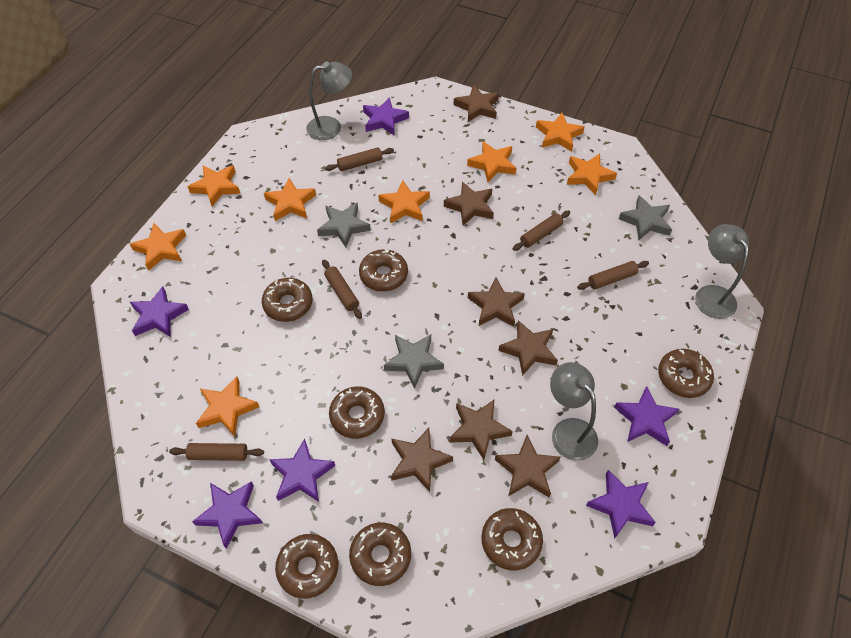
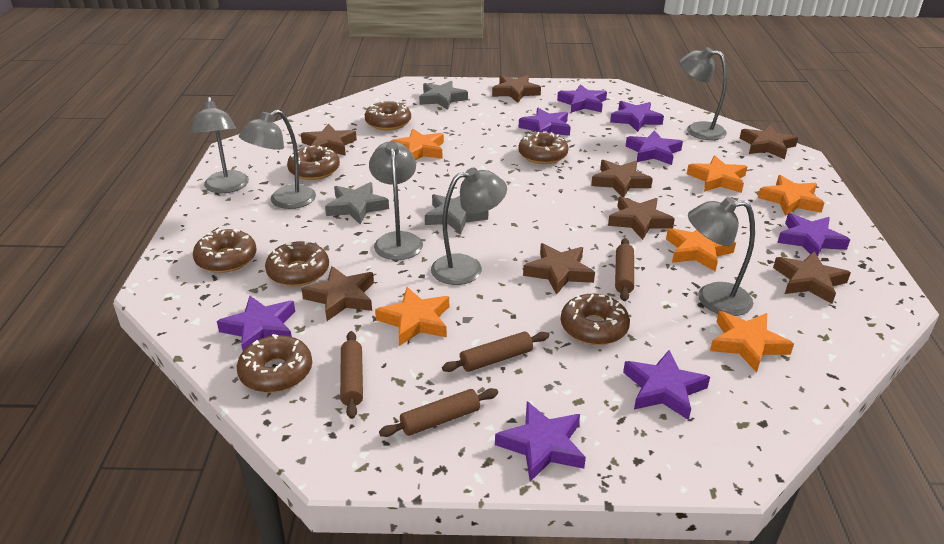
brown rolling pin: [169,443,264,461] [322,260,362,319] [325,147,394,171] [513,211,570,251] [577,261,649,290] = 5 -> [340,331,363,419] [379,388,498,437] [442,332,549,372] [615,238,634,301] = 4
brown star: [391,428,453,492] [444,182,494,226] [449,400,513,460] [453,85,499,122] [468,277,525,327] [495,435,560,497] [498,320,558,376] = 7 -> [301,124,357,156] [301,266,374,321] [492,75,541,103] [523,243,595,295] [591,160,653,197] [608,196,675,240] [739,125,798,159] [773,251,851,304] = 8
grey lamp: [306,61,352,140] [550,362,598,461] [695,224,749,319] = 3 -> [191,97,249,193] [239,110,316,209] [369,141,423,260] [431,167,507,285] [679,47,727,140] [688,197,755,316] = 6
orange star: [130,223,186,271] [188,165,240,207] [196,377,259,437] [264,178,316,221] [378,180,430,224] [467,141,517,182] [536,113,584,152] [567,154,617,195] = 8 -> [375,287,449,346] [391,129,444,160] [666,228,736,272] [687,155,748,193] [710,311,794,373] [758,175,824,216] = 6
purple star: [130,286,189,337] [192,481,263,549] [269,439,335,502] [363,97,409,136] [586,470,656,539] [614,386,679,446] = 6 -> [217,296,295,351] [495,401,586,482] [519,108,571,136] [557,84,607,113] [610,101,664,132] [623,350,710,420] [626,130,683,165] [777,213,850,256] = 8

